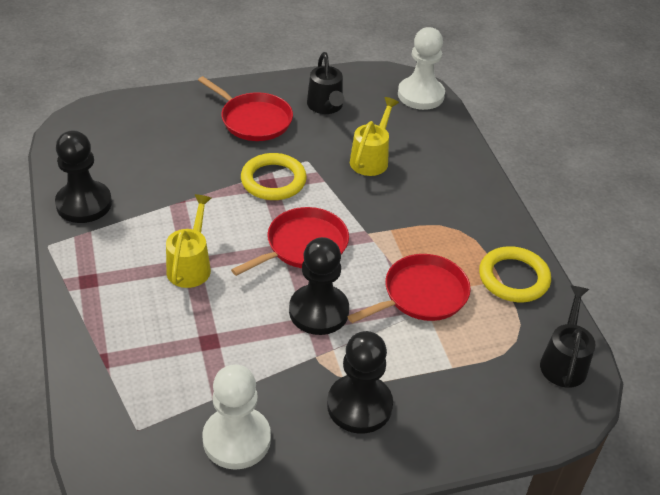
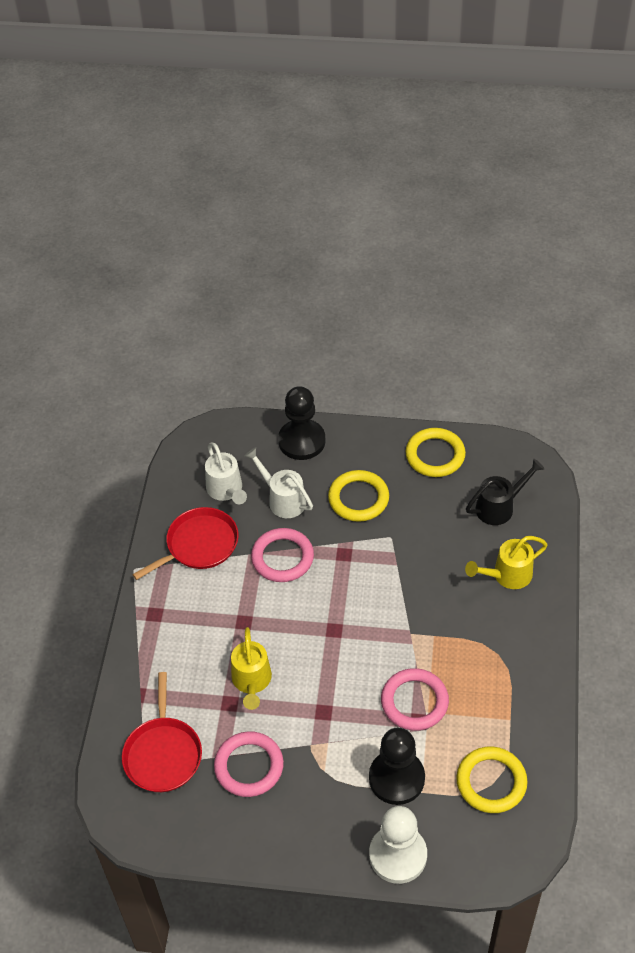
black pawn: [55,131,112,223] [289,237,349,335] [327,331,393,434] = 3 -> [278,386,326,460] [369,728,425,805] = 2
black watering can: [307,52,344,114] [540,286,595,388] = 2 -> [466,459,544,525] = 1
pink ring: none = 0 -> [214,731,284,797] [251,528,314,582] [381,668,449,731] = 3
red pan: [198,76,293,141] [231,207,349,276] [347,254,471,323] = 3 -> [122,672,202,792] [132,507,239,580] = 2
white pawn: [202,364,271,470] [398,27,445,110] = 2 -> [369,806,427,884] = 1
white watering can: none = 0 -> [205,443,247,504] [244,447,313,518] = 2
yellow ring: [241,153,307,200] [479,246,551,302] = 2 -> [328,470,389,522] [405,428,466,477] [456,747,528,813] = 3

